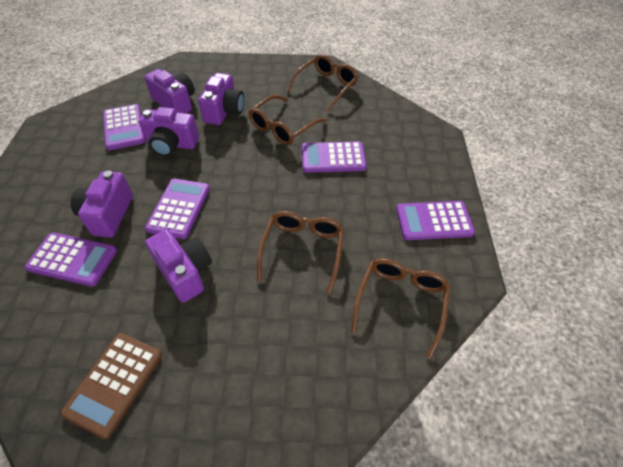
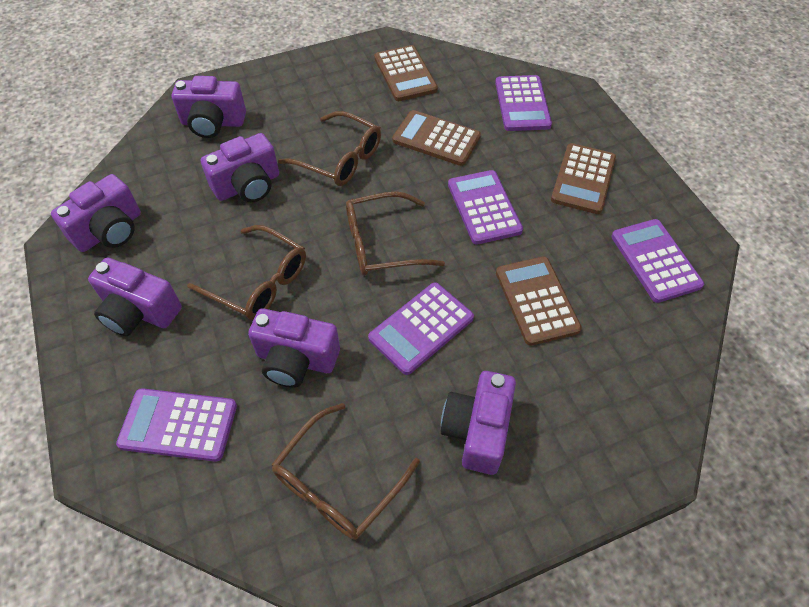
brown calculator: [60,333,162,439] = 1 -> [374,45,438,101] [392,110,481,166] [496,256,582,346] [551,143,616,214] = 4
purple camera: [71,171,133,238] [139,107,199,156] [144,69,195,113] [145,229,212,303] [198,73,244,125] = 5 -> [51,174,141,252] [88,258,182,336] [172,76,246,138] [201,133,279,202] [248,308,340,388] [441,371,516,475] = 6

